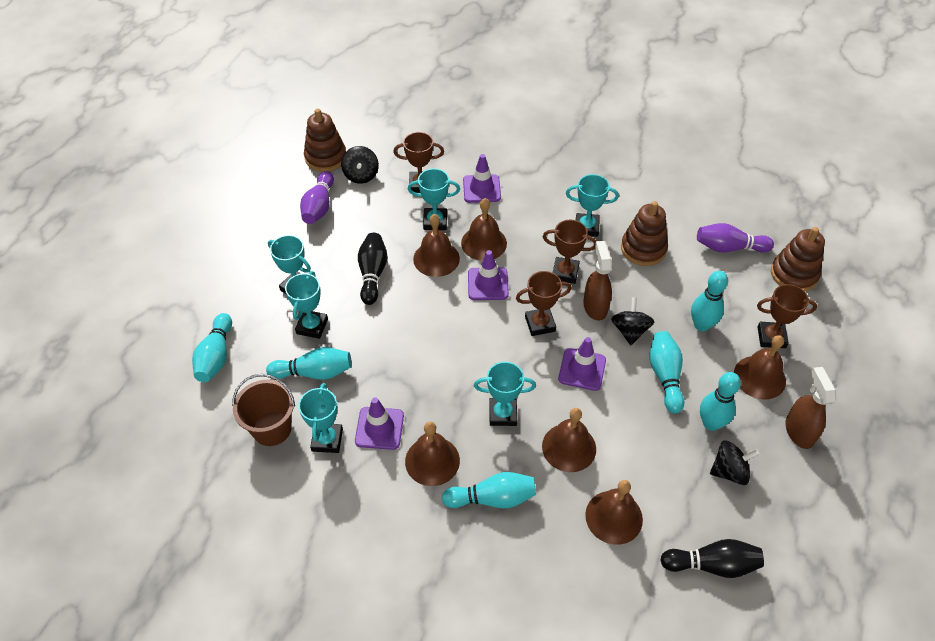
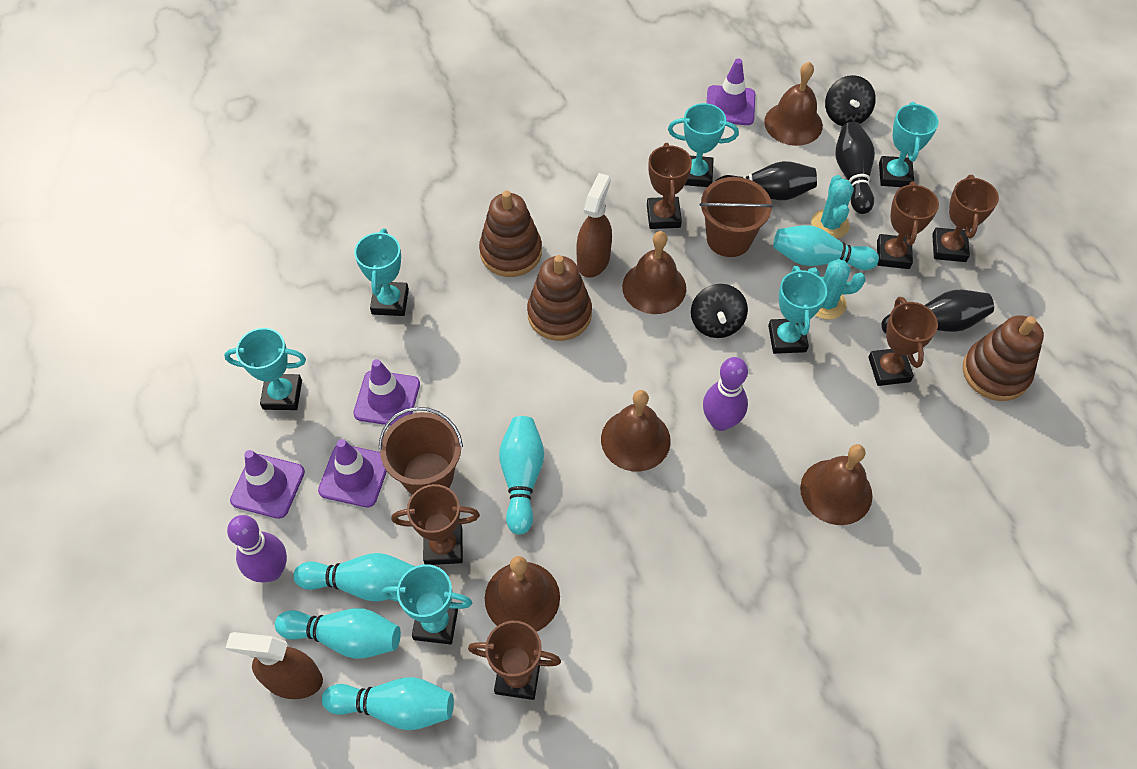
black bowling pin: [358,233,387,305] [660,539,764,578] = 2 -> [716,161,817,200] [835,122,875,214] [881,290,994,334] = 3
black spinning top: [341,146,379,184] [611,297,654,345] [710,441,760,485] = 3 -> [691,284,748,338] [825,75,876,126] = 2
brown bell: [405,422,460,486] [413,214,460,277] [461,198,507,261] [542,408,596,472] [585,480,643,545] [734,335,786,399] = 6 -> [485,556,560,632] [601,390,671,471] [622,231,686,314] [764,62,823,146] [800,444,873,525] = 5
brown bucket: [232,374,295,446] = 1 -> [379,407,463,495] [700,177,773,257] = 2
brown trophy: [393,132,444,193] [516,271,572,336] [543,220,596,284] [757,284,817,348] = 4 -> [392,484,480,565] [468,621,561,700] [647,143,692,229] [868,297,938,386] [877,182,939,269] [932,175,999,262] = 6
turquoise bowling pin: [192,313,232,382] [266,347,352,380] [442,472,536,508] [649,331,684,413] [691,271,728,331] [700,372,741,431] = 6 -> [275,608,401,659] [293,553,415,602] [322,677,454,730] [499,416,544,535] [773,225,879,270] = 5
turquoise cactus: none = 0 -> [808,259,866,320] [811,175,854,239] = 2

